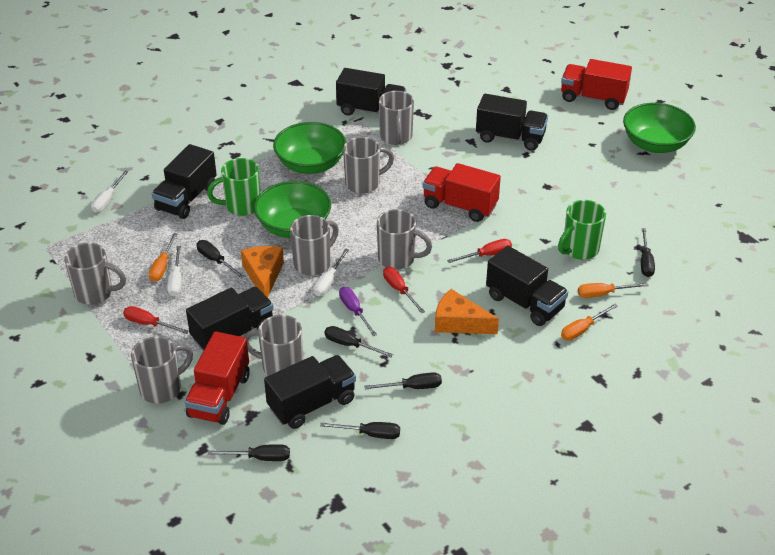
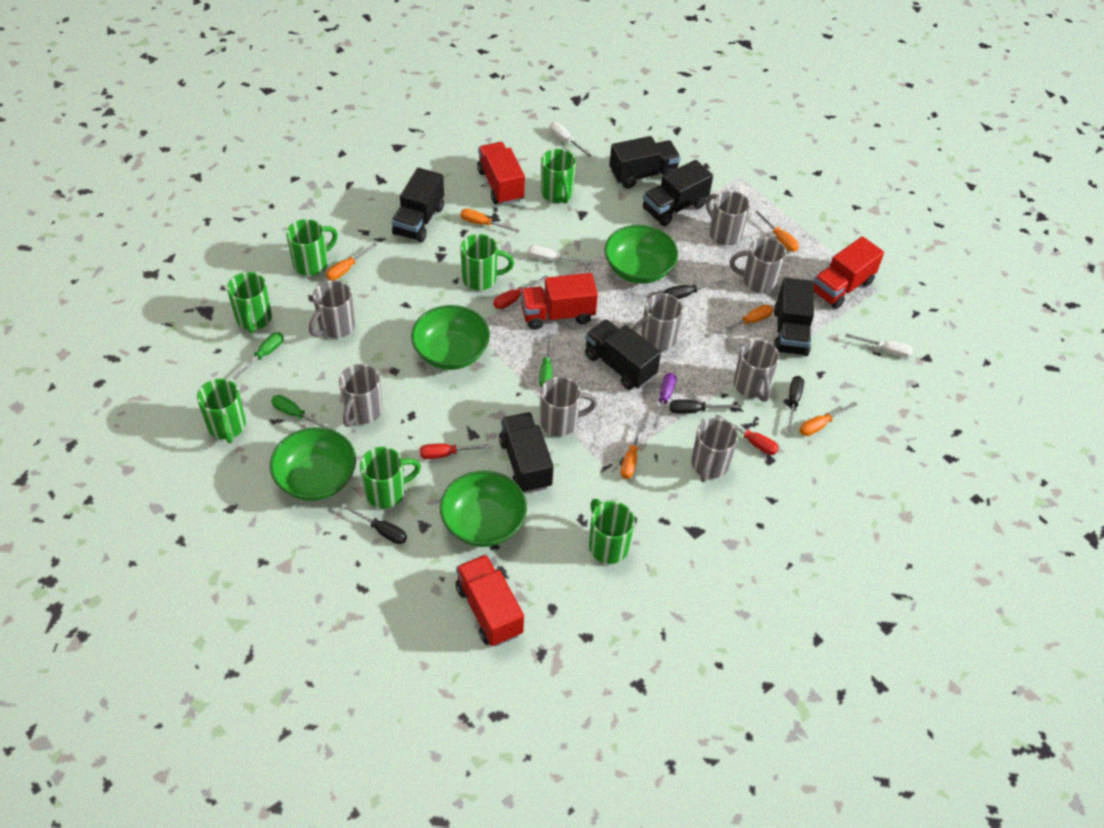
black screwdriver: [197,240,244,278] [208,444,290,461] [320,422,400,439] [325,326,393,357] [364,372,442,389] [641,228,655,277] = 6 -> [341,504,407,544] [664,280,726,299] [670,399,740,414] [787,376,804,432] = 4
green bowl: [254,181,331,238] [273,122,346,174] [623,103,696,153] = 3 -> [270,427,356,501] [411,305,490,370] [440,471,527,547] [604,225,678,284] = 4
green mug: [207,158,261,216] [558,200,606,260] = 2 -> [197,379,246,443] [227,272,272,333] [286,219,338,276] [360,447,421,509] [460,234,514,291] [541,149,576,204] [589,499,635,564] = 7
green screwdriver: none = 0 -> [232,332,284,379] [271,395,331,429] [539,334,552,387] = 3
grey mug: [64,243,126,305] [131,336,193,403] [243,315,303,376] [290,215,339,276] [343,137,394,194] [377,209,432,270] [379,91,414,145] = 7 -> [309,280,355,338] [339,364,382,427] [540,377,597,437] [632,293,683,351] [691,418,738,482] [706,191,750,246] [730,237,786,293] [734,339,780,402] = 8
orange cheese: [241,246,284,298] [435,289,499,334] = 2 -> none = 0
orange screwdriver: [149,233,178,282] [561,304,618,341] [578,283,649,298] = 3 -> [326,243,378,280] [460,209,520,233] [620,420,644,479] [717,305,773,334] [755,210,799,252] [799,402,857,436] = 6
red truck: [185,331,250,425] [423,163,501,222] [561,59,632,110] = 3 -> [455,554,524,646] [477,142,525,205] [521,273,598,330] [813,236,884,309] = 4

